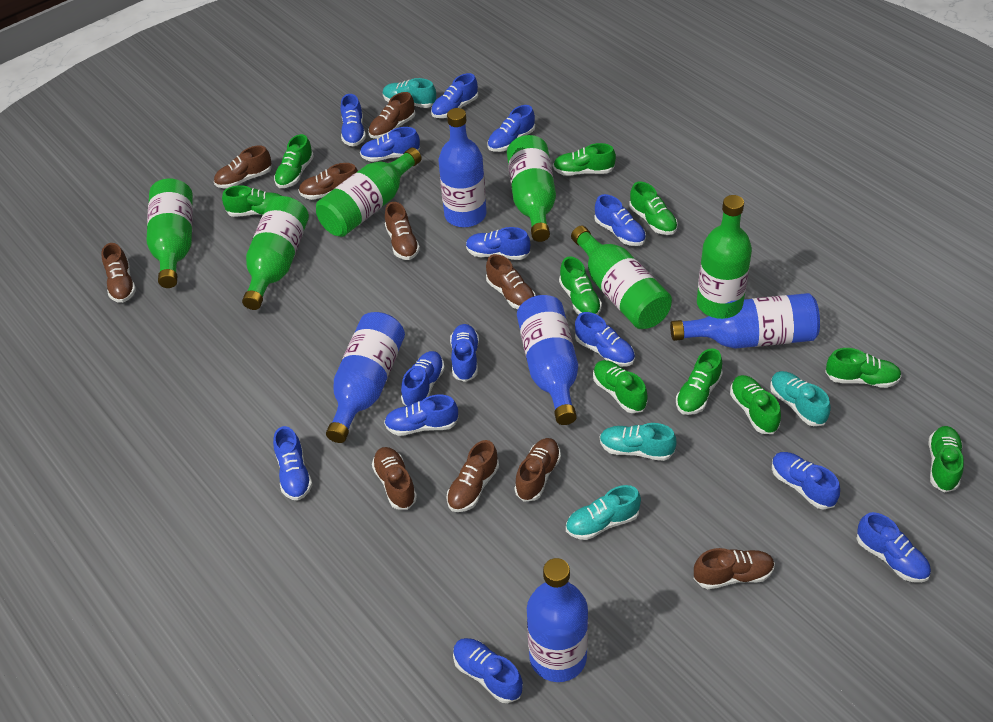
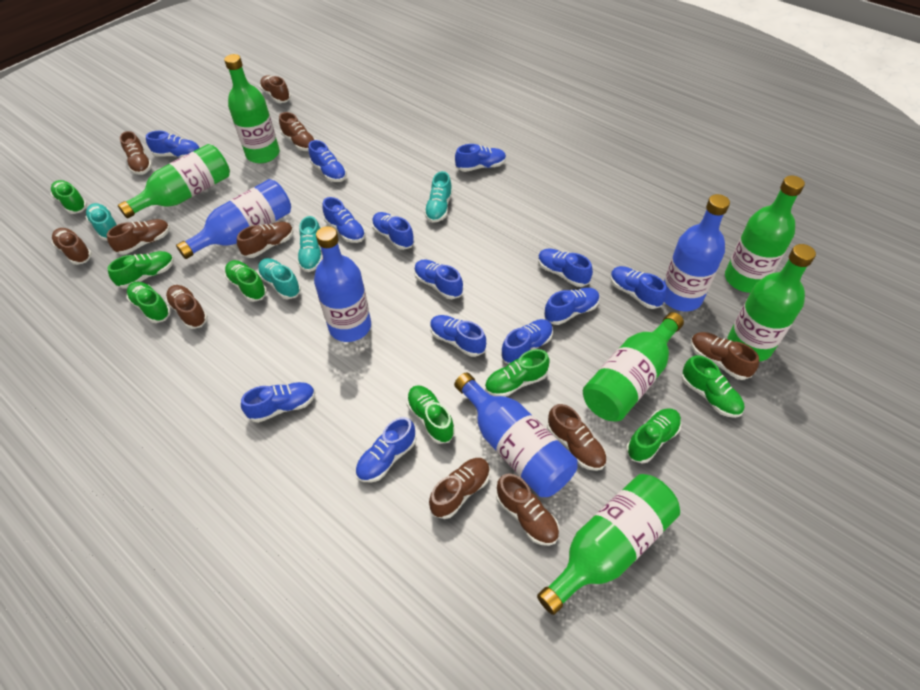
blue bottle: [326,312,405,443] [439,108,487,227] [517,295,578,425] [527,558,588,682] [670,293,820,349] = 5 -> [176,179,291,259] [314,226,371,342] [454,373,578,497] [664,194,730,311] = 4
blue shoe: [273,426,312,501] [341,94,366,147] [360,127,420,162] [384,394,458,436] [401,351,445,406] [431,73,478,118] [450,324,479,382] [453,638,523,703] [466,227,530,260] [487,105,535,152] [575,312,635,367] [594,194,646,246] [772,452,840,510] [856,512,931,583] = 14 -> [146,131,200,158] [241,382,316,423] [309,140,347,182] [322,197,366,243] [355,417,416,483] [372,212,414,250] [414,259,463,299] [430,315,486,357] [455,144,506,172] [501,319,553,364] [538,248,593,287] [544,288,600,325] [610,266,667,309] = 13
brown shoe: [101,243,136,303] [214,146,272,189] [299,163,358,200] [368,92,416,139] [372,447,417,509] [385,202,420,260] [446,440,499,512] [486,254,536,309] [514,438,561,502] [694,548,775,589] = 10 -> [52,228,92,265] [107,219,170,255] [120,131,152,175] [165,285,208,329] [237,222,294,258] [260,75,291,103] [279,112,316,151] [429,458,490,519] [496,473,559,546] [547,404,607,471] [691,332,759,380] = 11
green shoe: [222,185,282,217] [274,134,314,188] [553,143,616,176] [559,257,602,315] [593,360,648,413] [629,182,678,235] [676,348,723,415] [730,375,781,434] [825,348,902,388] [928,426,964,492] = 10 -> [50,180,87,214] [108,251,174,289] [126,282,171,323] [224,260,267,302] [407,385,455,444] [485,349,550,397] [626,408,681,463] [681,355,744,418] = 8

